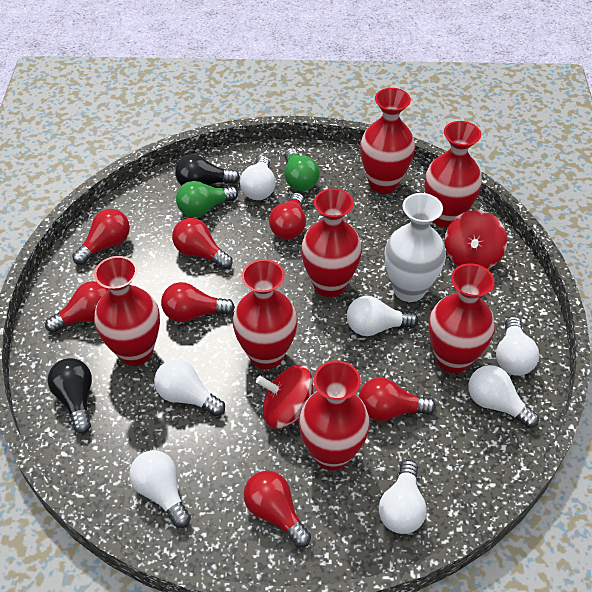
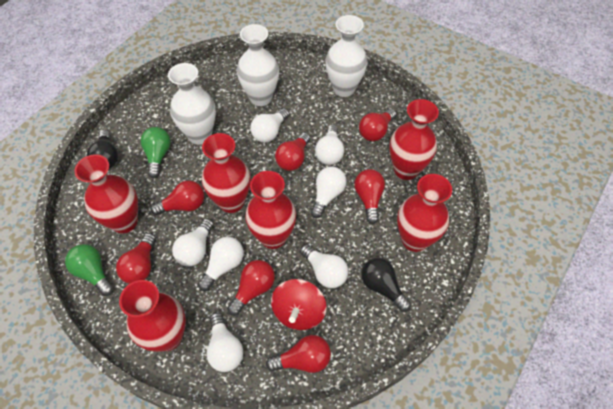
red spinning top: [256,365,314,429] [445,210,507,269] = 2 -> [271,279,327,330] = 1
red vase: [94,256,160,366] [232,259,298,369] [299,361,370,471] [301,188,362,297] [360,88,415,194] [425,121,482,228] [428,263,495,373] = 7 -> [75,154,138,234] [119,280,186,352] [202,133,251,213] [245,171,296,249] [389,99,439,180] [397,174,452,252] = 6
white vase: [385,193,446,302] = 1 -> [168,63,216,145] [237,24,279,106] [325,15,367,97] = 3

